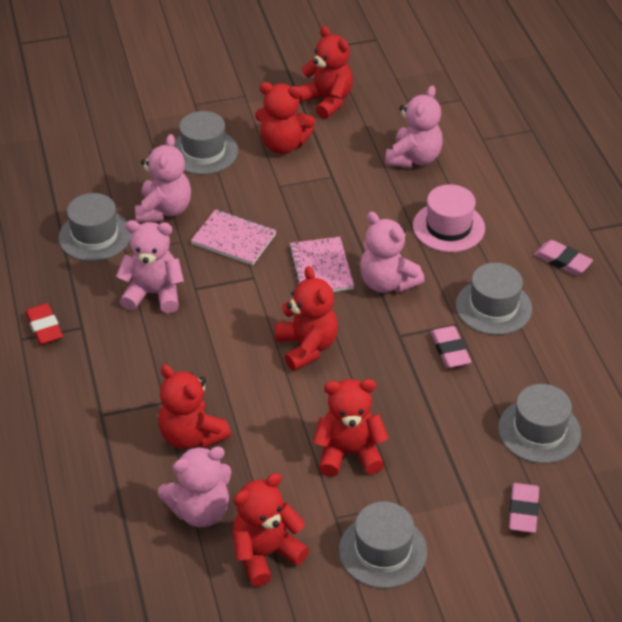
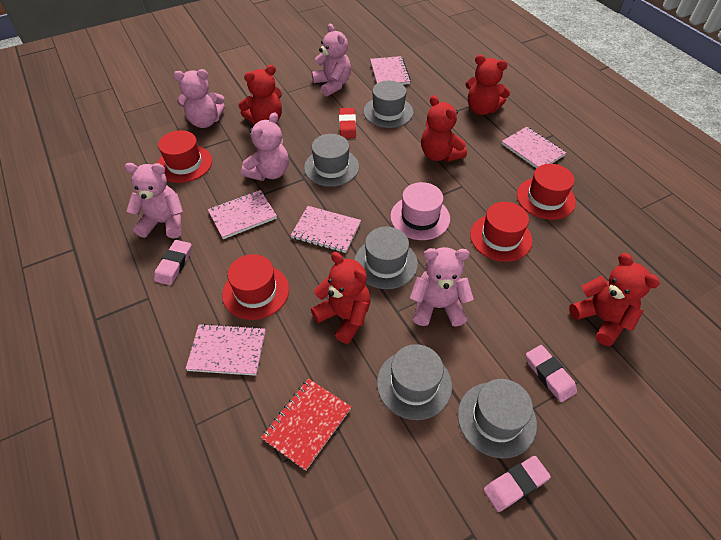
pink notebook: [191,209,277,265] [289,237,354,292] = 2 -> [186,324,266,376] [208,190,277,239] [291,206,361,253] [370,56,411,85] [502,127,566,168] = 5
red hat: none = 0 -> [157,130,212,183] [222,254,289,320] [470,202,533,262] [517,164,576,220] = 4
red notebook: none = 0 -> [261,378,351,471] = 1
red teddy bear: [158,364,231,449] [232,473,309,587] [255,82,315,154] [275,266,338,371] [299,26,353,119] [313,379,389,477] = 6 -> [238,65,282,125] [311,252,371,344] [421,95,467,162] [465,55,510,115] [569,253,660,346] = 5

